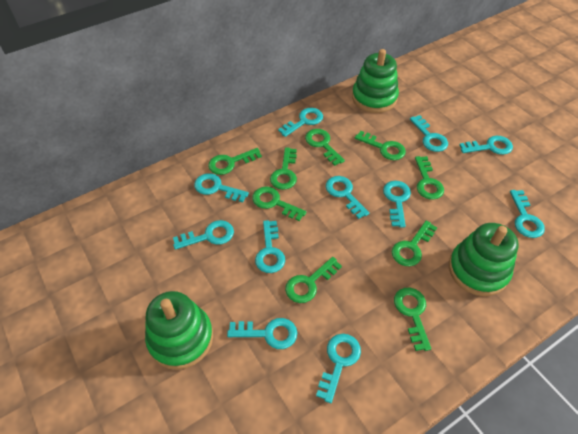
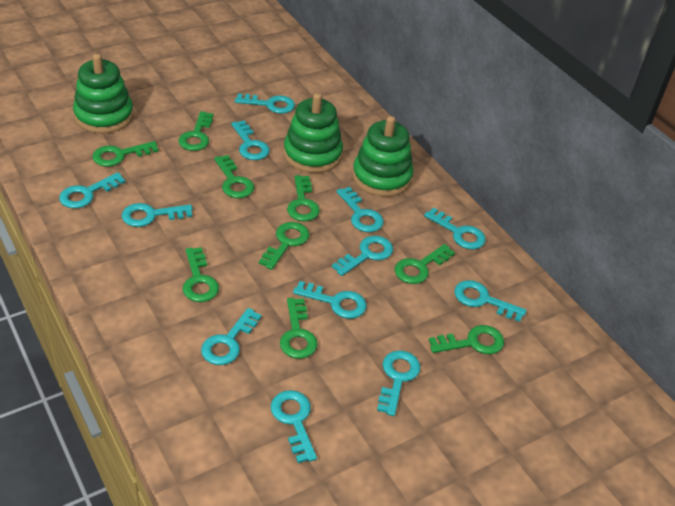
turquoise key: [173,220,234,250] [194,173,249,202] [227,318,297,349] [255,220,285,273] [278,108,323,137] [316,334,361,403] [326,176,370,219] [383,181,411,228] [410,115,448,152] [459,136,513,155] [510,190,545,238] = 11 -> [59,172,125,208] [122,203,193,227] [201,308,262,365] [231,121,270,160] [235,94,295,114] [271,390,317,463] [293,281,367,319] [332,236,393,276] [337,187,384,232] [377,350,421,416] [424,208,486,249] [454,280,527,322] = 12

